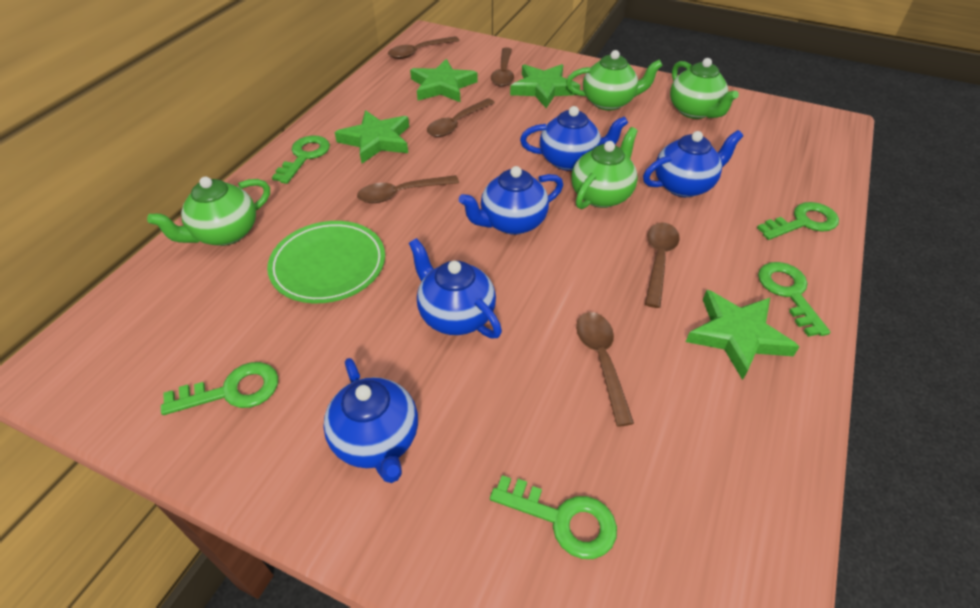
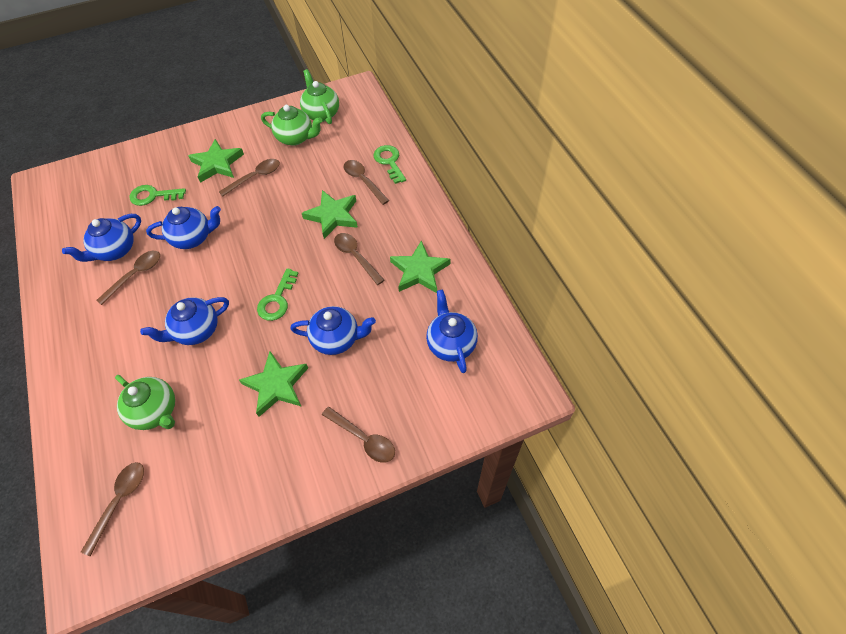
green key: [161,362,278,415] [272,135,330,184] [490,475,617,559] [757,202,839,240] [758,262,830,337] = 5 -> [130,185,186,206] [257,268,299,321] [373,145,406,184] = 3
green plate: [267,221,385,303] = 1 -> none = 0
green teapot: [147,177,270,246] [566,50,663,111] [571,127,638,209] [670,58,739,119] = 4 -> [115,375,175,430] [261,105,322,146] [300,69,339,124] = 3

